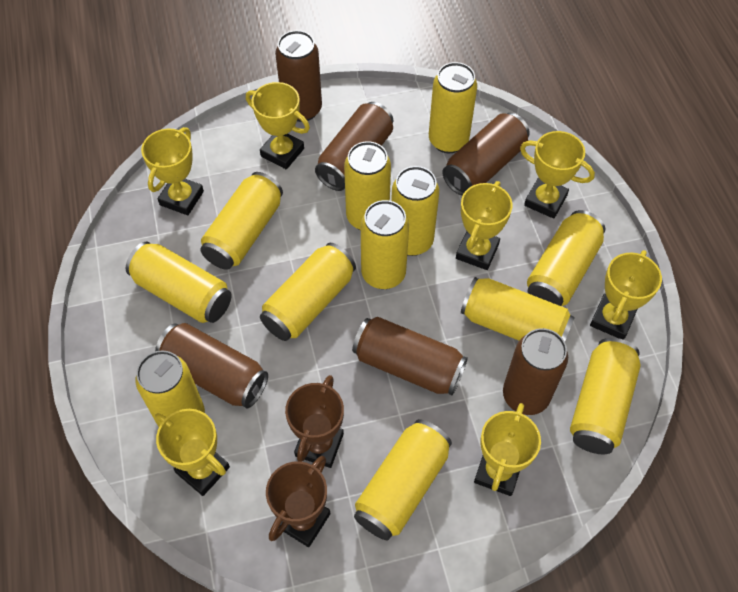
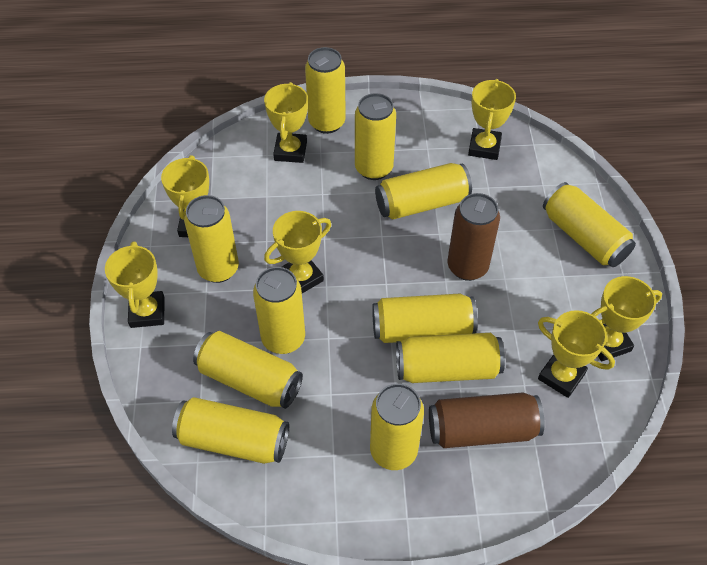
brown can: [155,323,268,409] [275,30,322,122] [315,102,393,191] [352,317,468,395] [442,113,530,196] [503,328,568,415] = 6 -> [429,392,544,448] [448,193,500,281] = 2
brown trophy: [266,456,330,547] [285,375,344,468] = 2 -> none = 0
yellow can: [126,242,232,323] [136,350,205,427] [200,172,283,270] [260,243,356,341] [344,141,391,230] [354,419,452,540] [361,200,409,289] [391,166,439,256] [429,62,477,153] [461,277,575,341] [527,210,605,306] [570,338,641,454] = 12 -> [172,397,289,464] [184,195,239,283] [193,331,303,409] [253,267,305,354] [305,47,346,134] [355,93,396,180] [370,384,424,470] [372,294,477,343] [375,163,472,220] [396,333,505,383] [543,182,636,267] = 11

